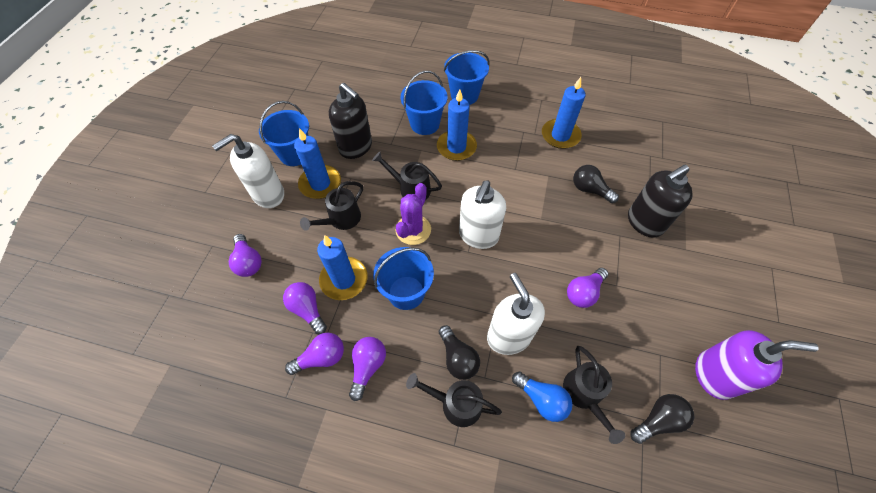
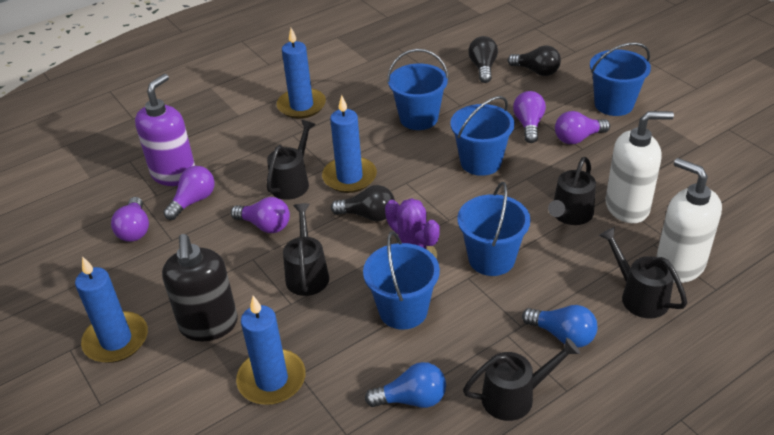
black soap dispenser: [329,83,372,159] [628,164,693,238] = 2 -> [162,234,238,341] = 1
black watering can: [300,181,363,231] [372,152,442,199] [406,373,502,427] [563,346,625,444] = 4 -> [266,120,316,200] [283,203,329,296] [463,338,580,421] [548,157,596,225] [599,227,687,319] = 5
blue bucket: [259,101,309,166] [373,247,434,310] [401,71,447,135] [444,50,490,105] = 4 -> [363,231,440,330] [387,49,449,130] [450,96,515,176] [457,182,531,276] [590,42,651,116] = 5
blue light bulb: [512,371,573,422] = 1 -> [365,362,446,408] [522,305,598,348] = 2
white soap dispenser: [212,134,284,208] [459,180,506,249] [487,273,545,355] = 3 -> [605,111,674,223] [656,158,722,283] = 2

